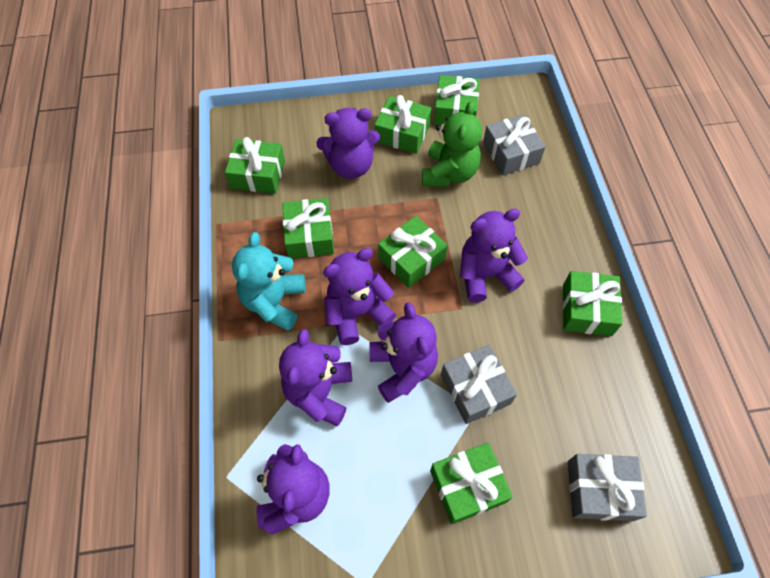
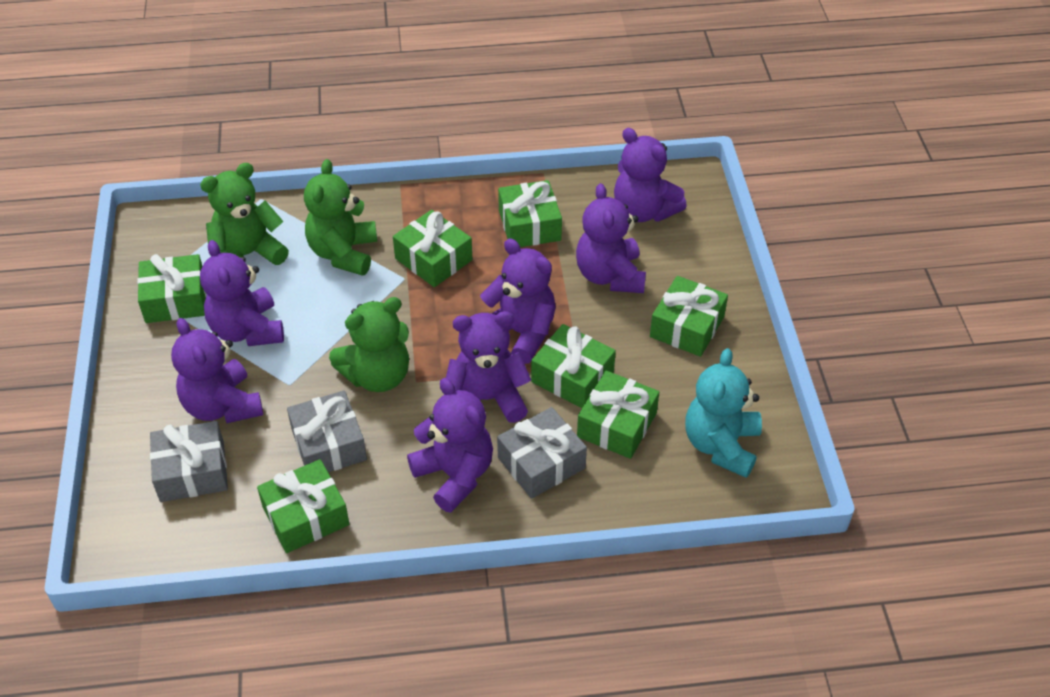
green teddy bear: [422,101,482,187] = 1 -> [200,163,289,265] [304,159,377,276] [329,297,409,392] = 3
purple teddy bear: [256,444,330,534] [279,329,352,426] [316,108,380,179] [323,248,396,345] [369,302,438,403] [460,209,528,303] = 6 -> [171,318,263,423] [200,240,284,346] [407,378,493,513] [446,311,531,423] [480,239,556,364] [576,183,646,293] [614,128,687,222] = 7

